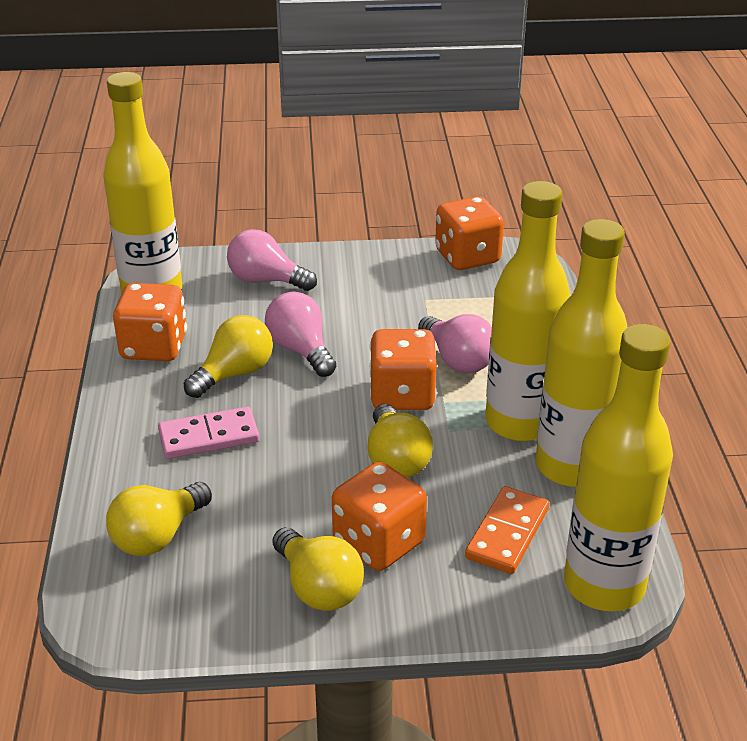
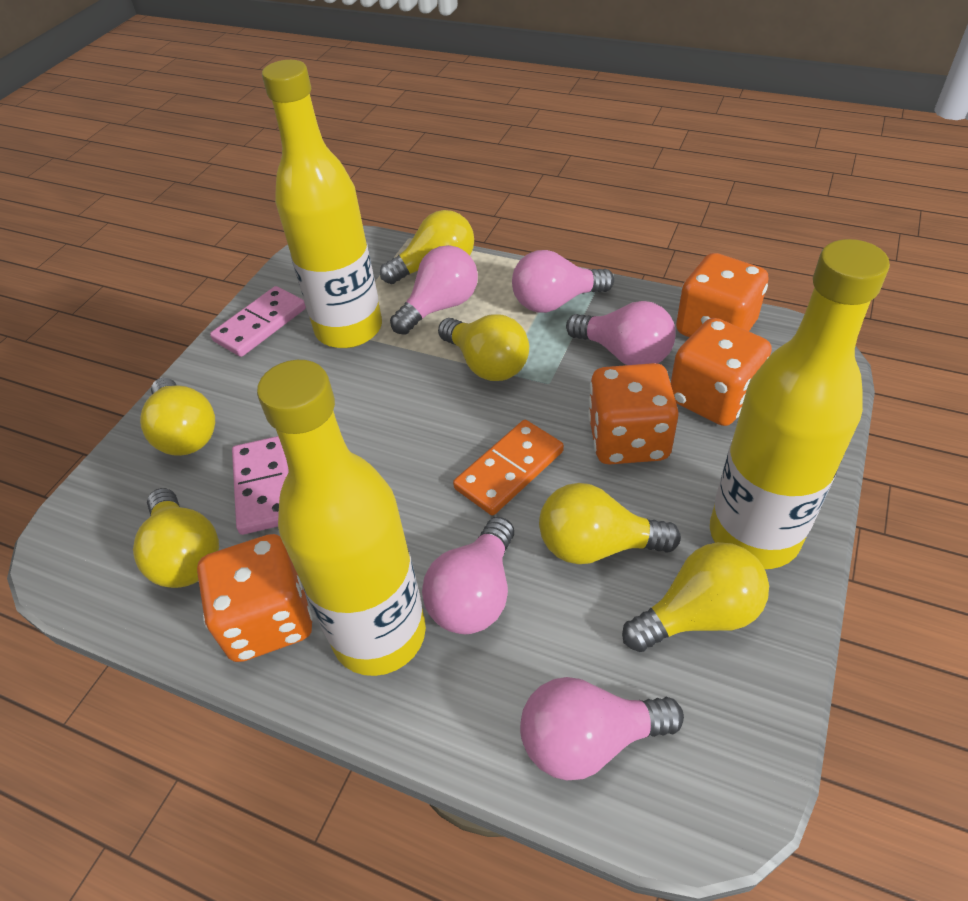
pink domino: [158,407,259,459] = 1 -> [210,286,306,357] [232,436,289,535] = 2
pink light bulb: [227,229,317,291] [265,292,336,377] [418,314,492,373] = 3 -> [390,245,478,335] [422,517,514,634] [512,250,614,313] [520,677,684,780] [566,301,676,365] = 5
yellow bottle: [103,72,183,294] [485,181,571,441] [536,219,628,487] [564,324,673,611] = 4 -> [257,360,426,676] [262,60,382,348] [710,239,890,569] = 3
yellow light bulb: [106,482,212,556] [184,315,273,398] [272,527,364,611] [367,404,433,478] = 4 -> [133,488,219,588] [140,378,215,456] [380,210,474,284] [438,314,529,381] [539,483,681,564] [622,542,769,652] = 6

